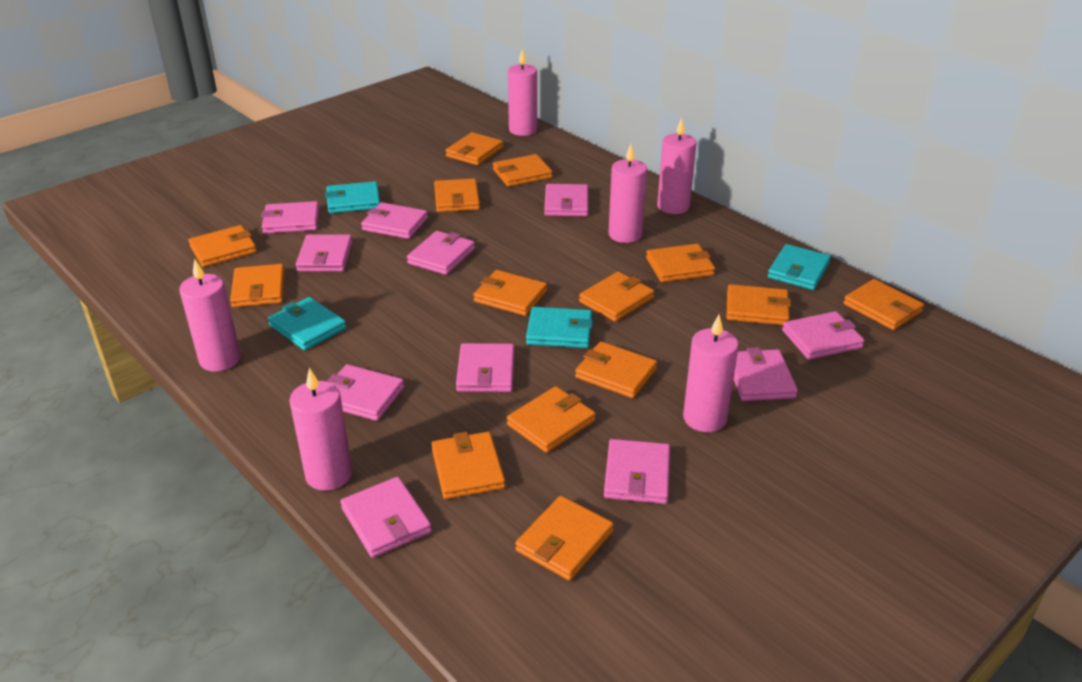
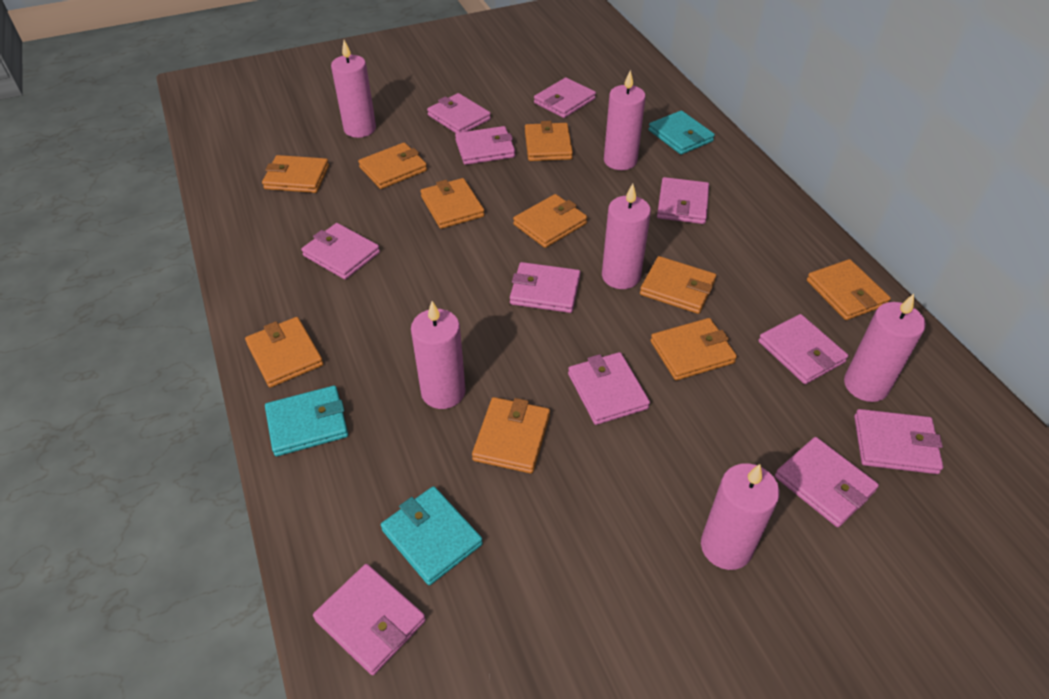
orange wallet: [189,225,257,267] [230,264,285,307] [431,432,505,499] [434,178,480,212] [445,132,503,165] [473,270,547,316] [493,154,552,187] [507,386,596,453] [515,496,614,581] [575,341,657,398] [579,272,654,322] [646,244,715,282] [726,284,791,325] [843,279,924,330] = 14 -> [245,317,323,388] [262,155,329,193] [358,143,427,189] [421,178,485,229] [472,397,550,474] [513,194,588,248] [525,121,573,161] [640,256,716,314] [650,318,737,381] [807,259,891,320] = 10
turquoise wallet: [268,297,346,350] [325,181,380,213] [526,307,593,348] [768,244,831,290] = 4 -> [265,386,348,456] [381,486,483,585] [649,111,715,155] = 3

